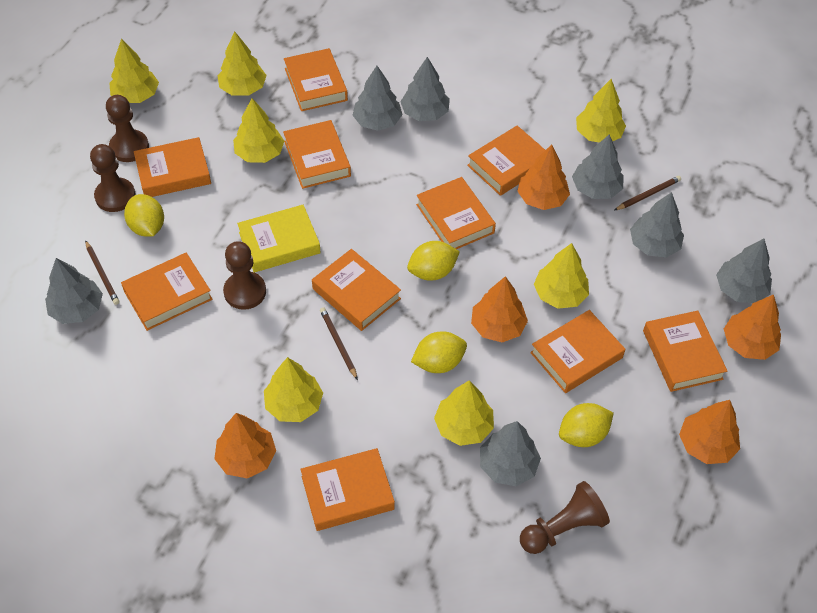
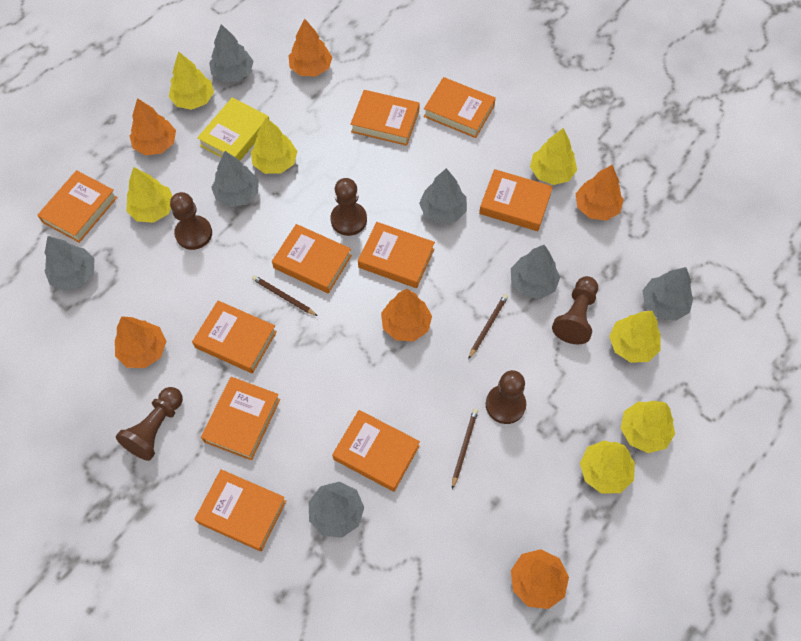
brown pawn: [90,144,136,212] [106,95,149,162] [223,241,266,310] [520,481,610,554] = 4 -> [116,387,183,461] [170,192,212,250] [330,178,367,236] [486,370,526,424] [552,276,598,345] = 5
orange tree: [214,413,276,478] [471,276,528,342] [518,144,570,210] [679,400,740,464] [724,294,781,360] = 5 -> [115,316,167,368] [130,98,176,155] [289,19,333,76] [381,289,432,341] [511,549,569,609] [576,165,624,221] = 6
yellow lemon: [124,194,164,237] [407,241,460,281] [411,331,467,373] [559,403,614,447] = 4 -> none = 0

